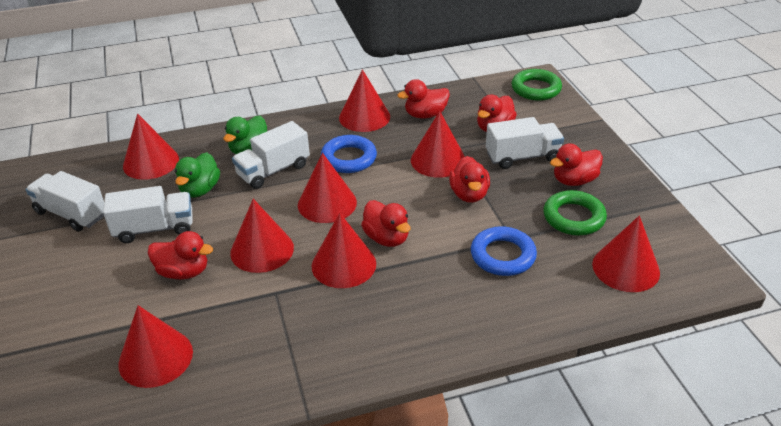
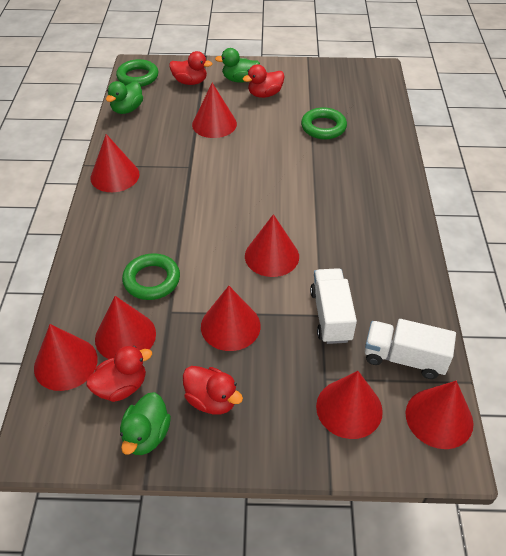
blue ring: [321,135,377,173] [471,226,537,276] = 2 -> none = 0
green duck: [175,152,220,198] [224,116,267,154] = 2 -> [106,81,143,114] [120,392,171,455] [215,48,260,83] = 3
green ring: [512,69,562,101] [543,190,607,236] = 2 -> [116,59,158,87] [122,253,180,300] [301,107,347,139] = 3
red duck: [148,231,213,280] [361,200,410,247] [397,79,450,119] [449,156,490,203] [477,95,517,132] [550,144,603,186] = 6 -> [86,346,152,402] [169,51,212,85] [183,366,243,414] [242,64,285,98] = 4
white truck: [25,171,104,232] [103,186,192,243] [232,121,310,189] [486,117,564,169] = 4 -> [310,268,357,344] [365,319,456,379] = 2

